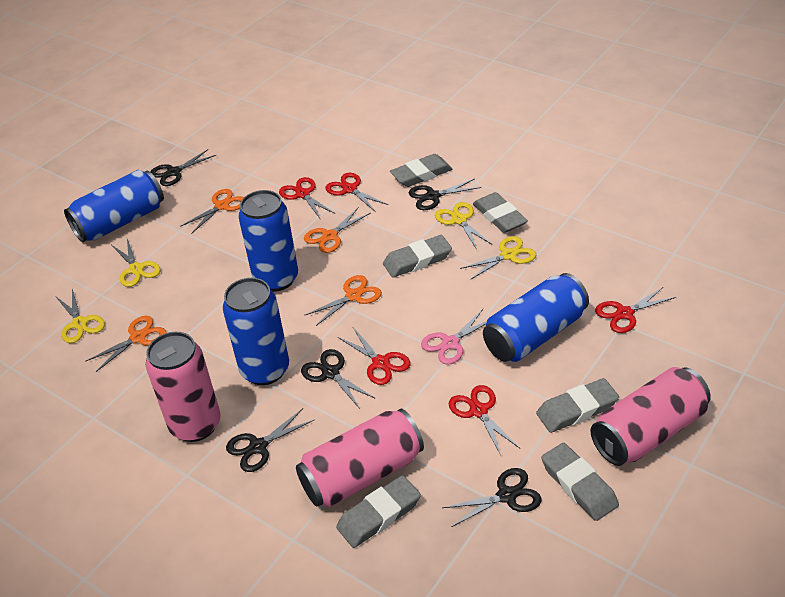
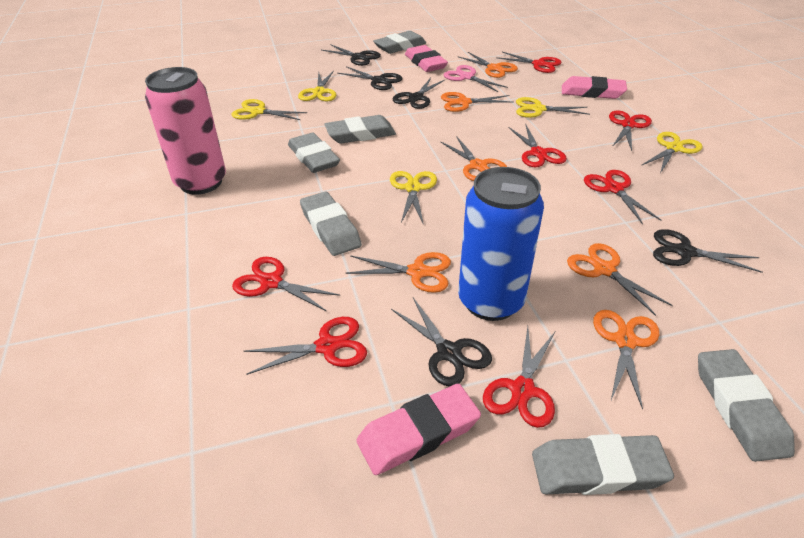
blue can: [64,170,164,242] [223,278,289,385] [238,190,298,292] [483,273,589,362] = 4 -> [458,167,544,321] = 1
orange scissors: [85,316,167,372] [180,189,244,234] [304,207,371,253] [305,275,382,326] = 4 -> [346,252,451,293] [441,92,514,112] [441,137,507,181] [459,52,518,78] [567,243,673,316] [593,310,659,410] = 6
pink can: [146,332,220,442] [296,409,424,507] [590,367,711,466] = 3 -> [145,67,226,195] = 1
pink eraser: none = 0 -> [357,384,481,475] [405,45,448,72] [562,76,627,99] = 3
red scissors: [279,177,334,220] [325,173,388,212] [338,327,411,385] [449,385,520,455] [595,287,676,333] = 5 -> [232,257,340,311] [244,317,367,375] [483,327,555,428] [496,52,562,73] [509,125,567,168] [584,170,661,224] [609,110,652,151] = 7
yellow scissors: [55,289,105,343] [112,239,161,287] [435,202,493,250] [460,236,536,280] = 4 -> [232,99,307,120] [298,71,336,101] [390,171,437,225] [516,97,590,118] [641,132,703,173] = 5

